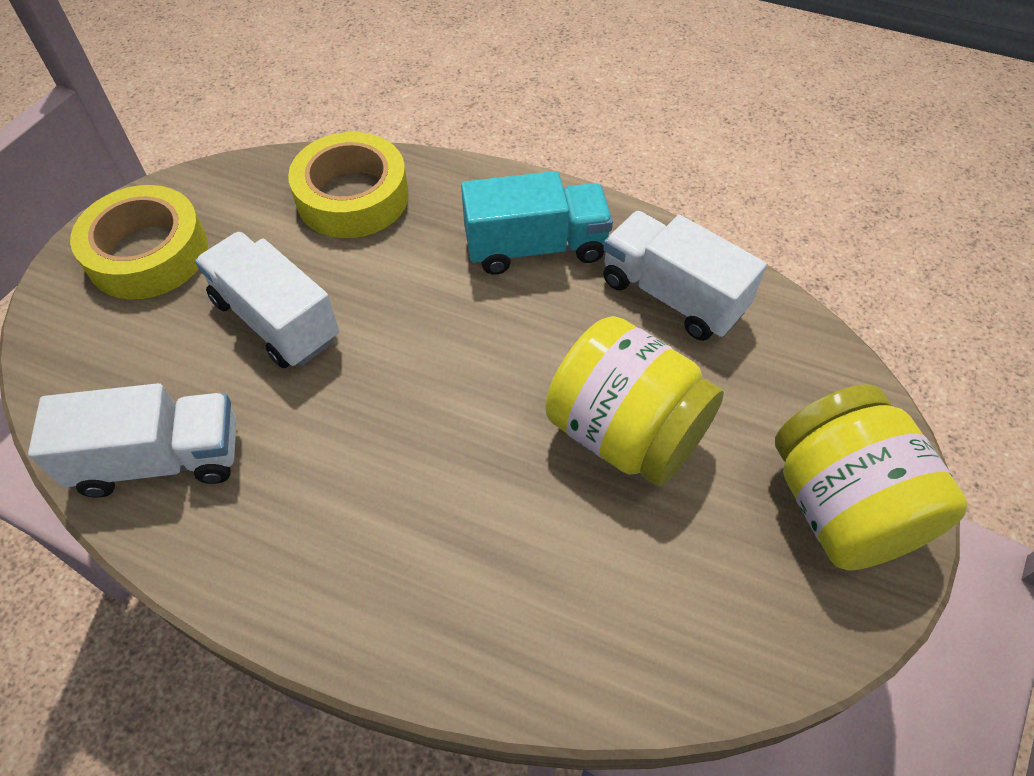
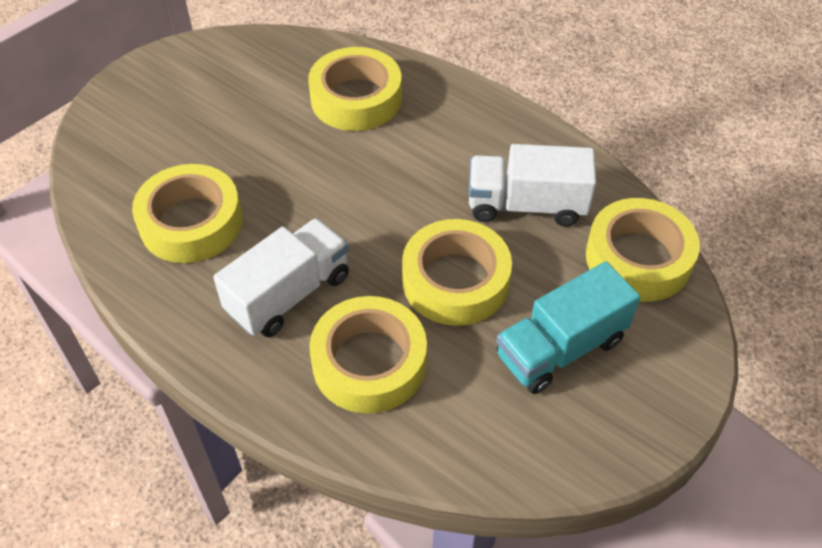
white truck: [28,383,237,498] [195,231,339,368] [603,211,767,341] = 3 -> [213,218,349,337] [469,144,596,227] = 2
yellow jar: [545,316,724,487] [775,384,968,571] = 2 -> none = 0
yellow tape: [70,185,208,299] [288,132,409,238] = 2 -> [132,164,242,263] [308,47,402,131] [309,296,427,414] [402,219,512,326] [586,198,700,302] = 5

